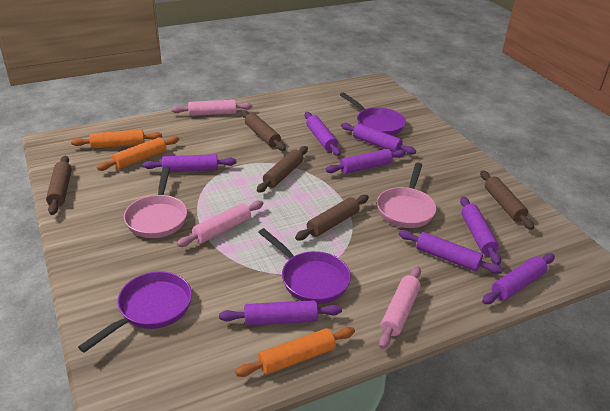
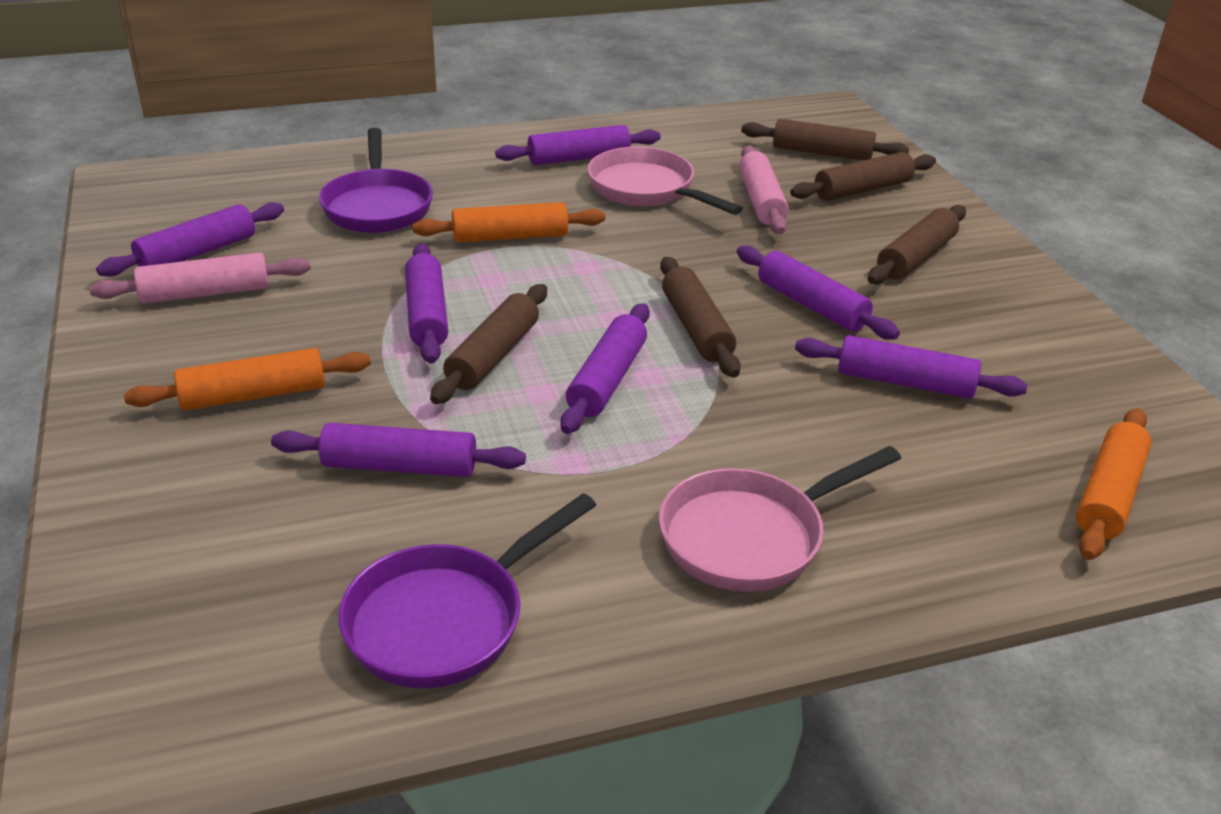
pink rolling pin: [172,100,252,116] [177,200,263,247] [379,266,421,349] = 3 -> [90,252,311,304] [739,145,789,234] = 2
purple pan: [78,271,192,353] [258,228,351,304] [340,93,406,136] = 3 -> [319,128,433,233] [338,493,596,688] = 2
purple rolling pin: [143,154,236,172] [219,300,342,326] [305,112,341,156] [325,149,406,174] [341,123,416,154] [399,230,503,274] [460,197,501,265] [482,253,555,304] = 8 -> [96,202,284,277] [271,423,526,477] [405,243,448,364] [495,125,661,165] [560,303,650,434] [737,246,900,340] [795,335,1027,399] = 7

